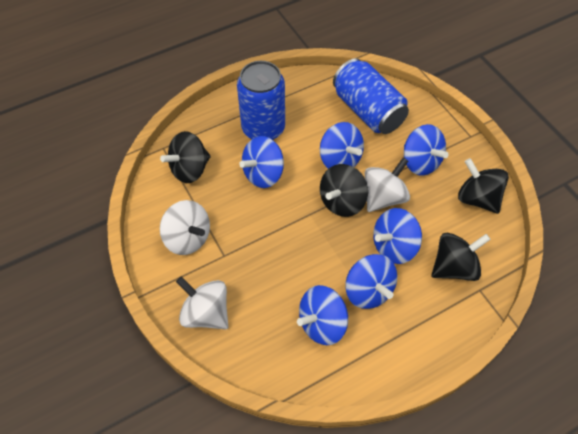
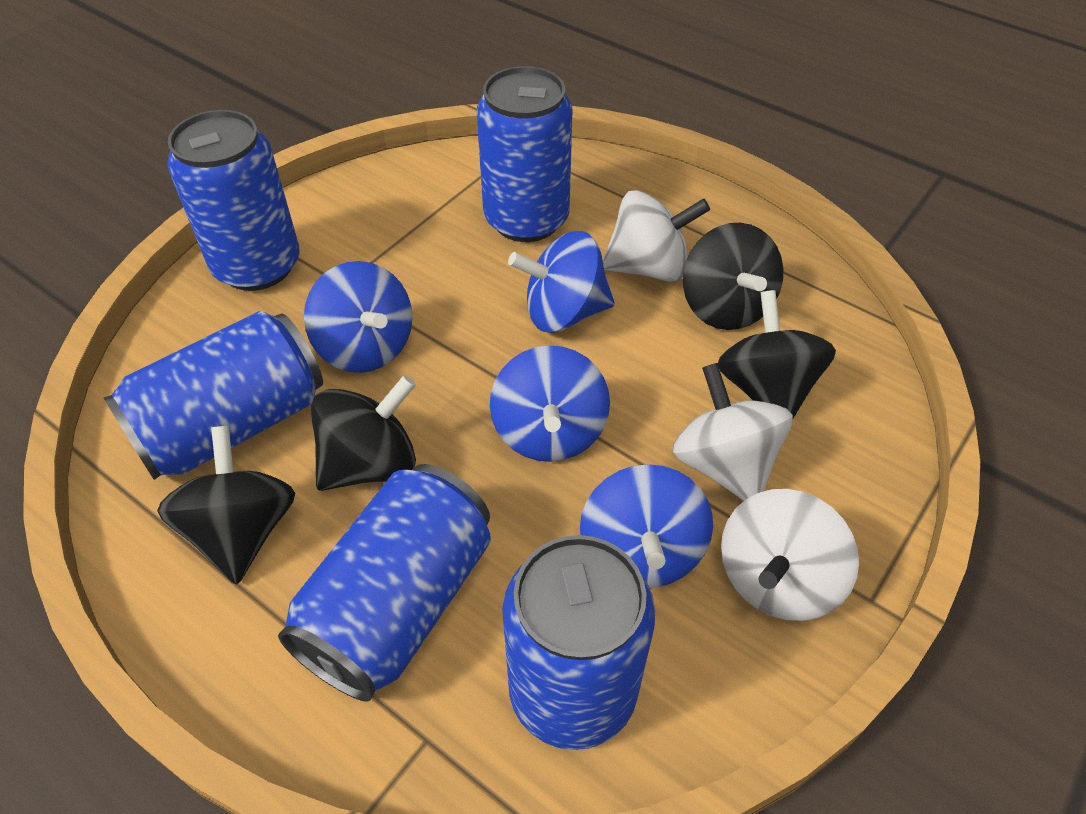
blue can: [237,61,285,140] [333,58,409,134] = 2 -> [104,311,323,480] [167,110,300,291] [278,464,491,702] [477,66,572,242] [502,535,655,750] = 5
blue spinning top: [239,136,284,188] [297,285,348,345] [320,122,364,169] [345,254,397,309] [373,208,422,264] [404,124,449,176] = 6 -> [304,261,413,373] [490,345,610,462] [508,231,615,333] [580,464,713,588] = 4

